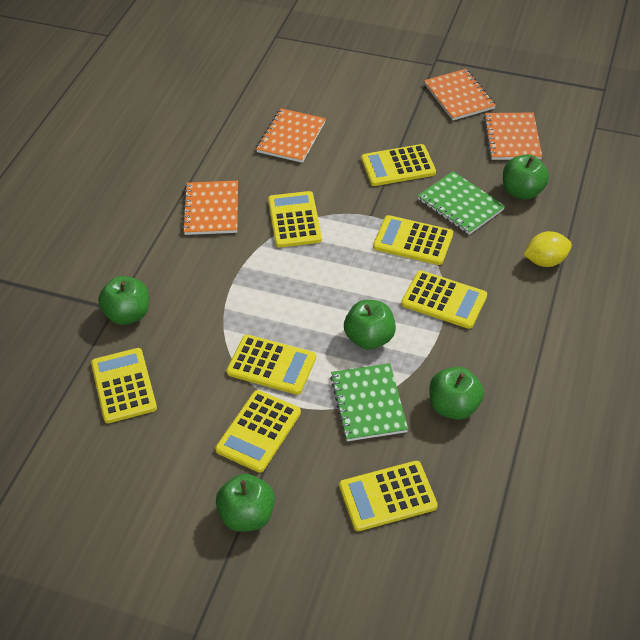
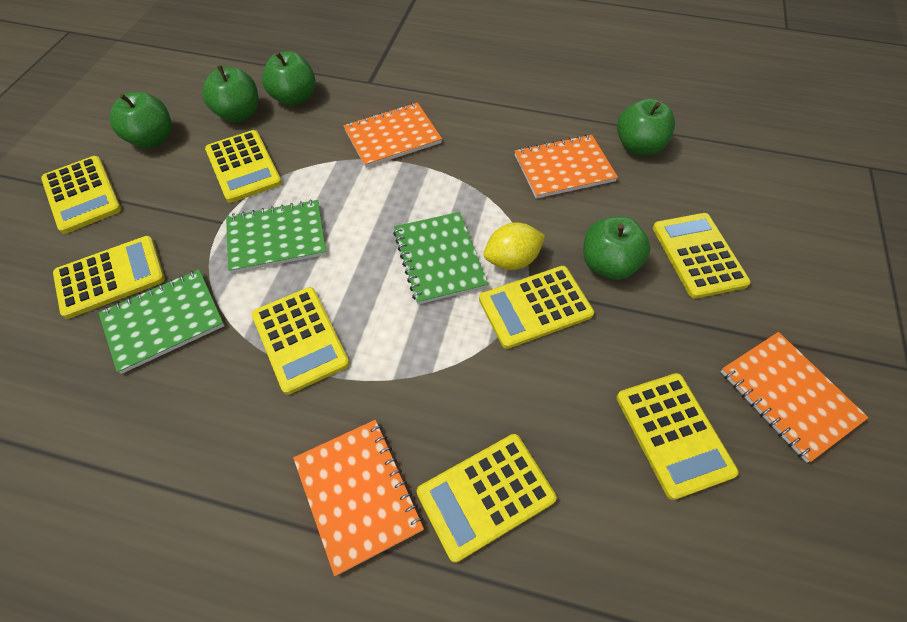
green notebook: [330,363,408,441] [417,171,505,235] = 2 -> [99,269,225,374] [226,199,327,273] [393,212,488,304] = 3

